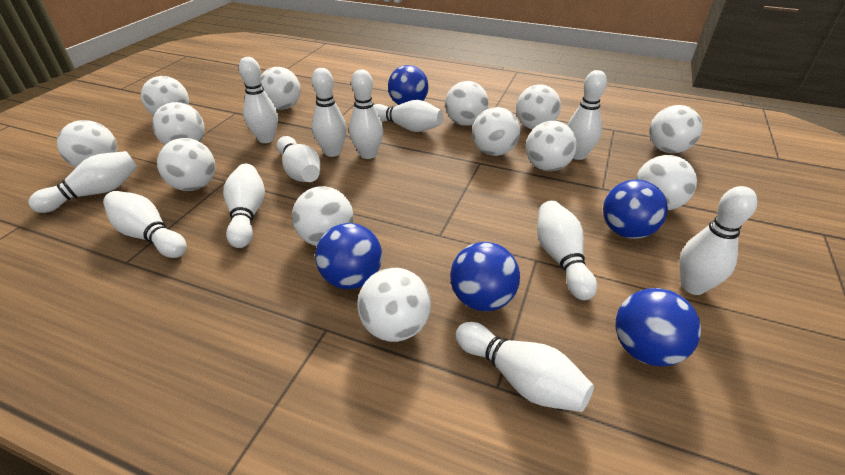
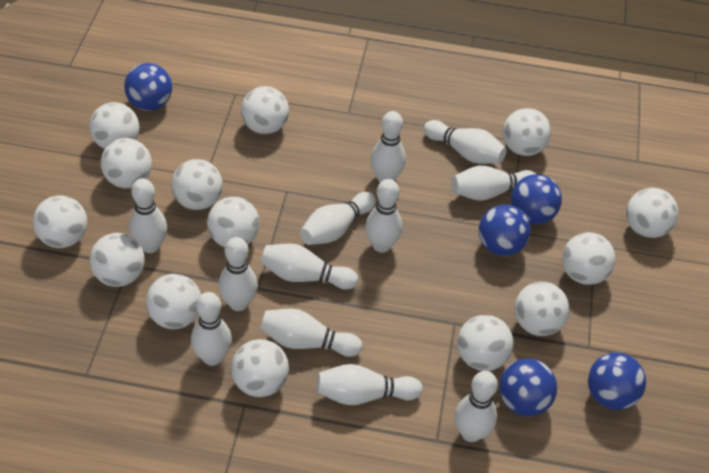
white ball: [57,120,117,168] [141,76,189,116] [152,102,205,145] [157,138,215,191] [260,67,301,110] [292,186,353,246] [357,268,431,342] [445,81,488,126] [472,107,520,156] [516,85,561,129] [526,121,577,171] [636,155,697,210] [649,105,703,153] = 13 -> [33,195,87,248] [89,102,140,149] [89,233,145,287] [101,138,152,188] [146,274,201,329] [171,159,223,210] [207,197,260,247] [231,339,289,397] [241,86,289,134] [457,315,513,371] [503,108,551,156] [514,282,570,336] [562,232,615,285] [626,188,678,238] = 14

